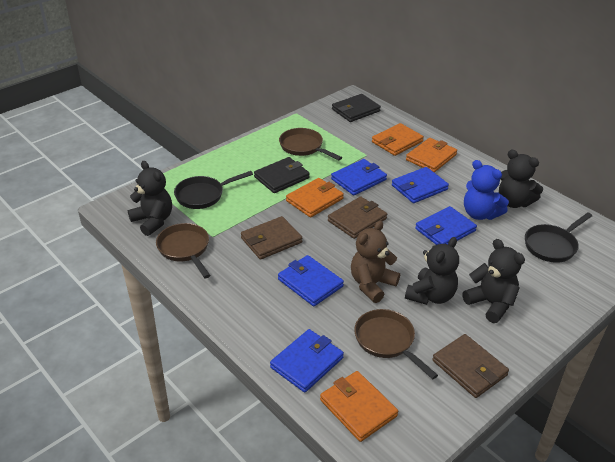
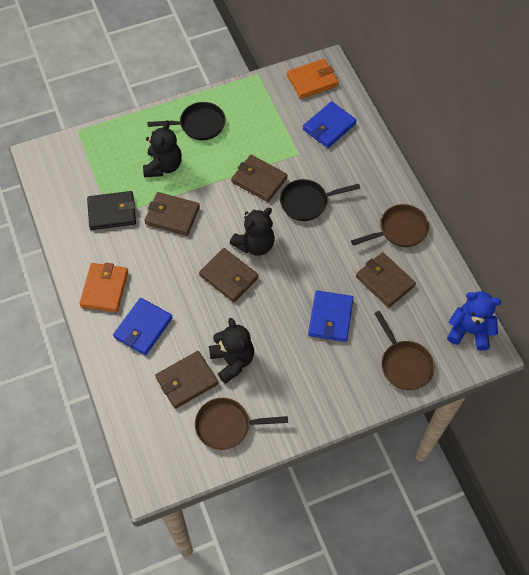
black teddy bear: [128,161,172,236] [405,237,459,305] [462,239,525,323] [499,150,543,208] = 4 -> [143,120,182,177] [209,318,254,384] [230,208,275,256] = 3
black wallet: [254,157,310,193] [332,94,381,122] = 2 -> [87,191,136,230] = 1
blue wallet: [270,329,344,393] [278,255,344,306] [331,159,387,195] [392,167,449,203] [415,206,477,245] = 5 -> [113,298,173,355] [303,101,357,148] [308,290,354,342] = 3
brown teddy bear: [351,221,400,303] = 1 -> none = 0
brown wallet: [241,216,302,260] [328,196,387,239] [432,334,509,398] = 3 -> [144,192,200,236] [155,351,218,409] [199,248,259,302] [231,155,287,202] [356,252,416,308] = 5
orange wallet: [286,178,344,218] [320,371,398,442] [372,123,424,156] [406,138,457,172] = 4 -> [79,263,128,312] [287,59,338,99] = 2

